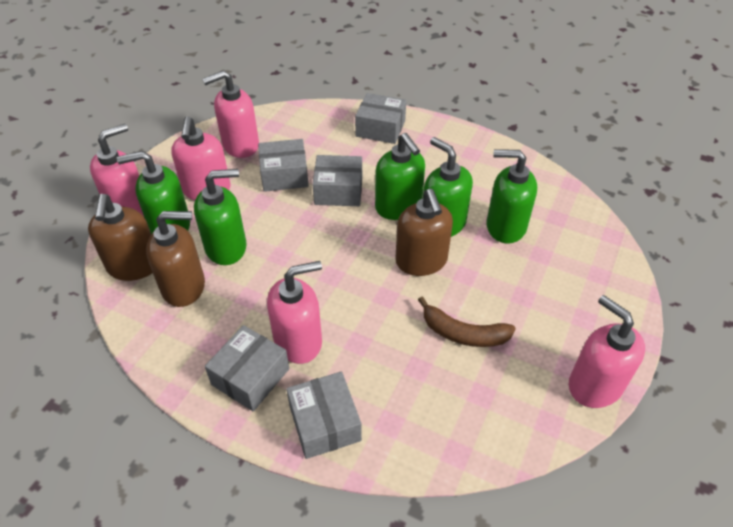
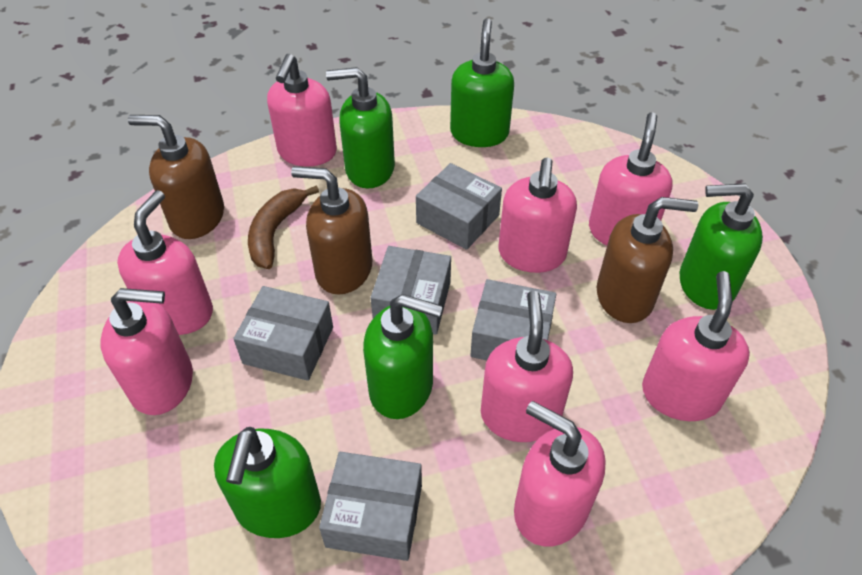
pink soap dispenser: [90,124,144,216] [171,116,231,200] [202,70,259,158] [267,261,322,364] [569,295,645,408] = 5 -> [100,288,193,415] [117,190,213,335] [267,54,337,167] [481,291,573,442] [498,158,577,273] [514,401,606,546] [589,112,673,245] [642,271,750,421] = 8

